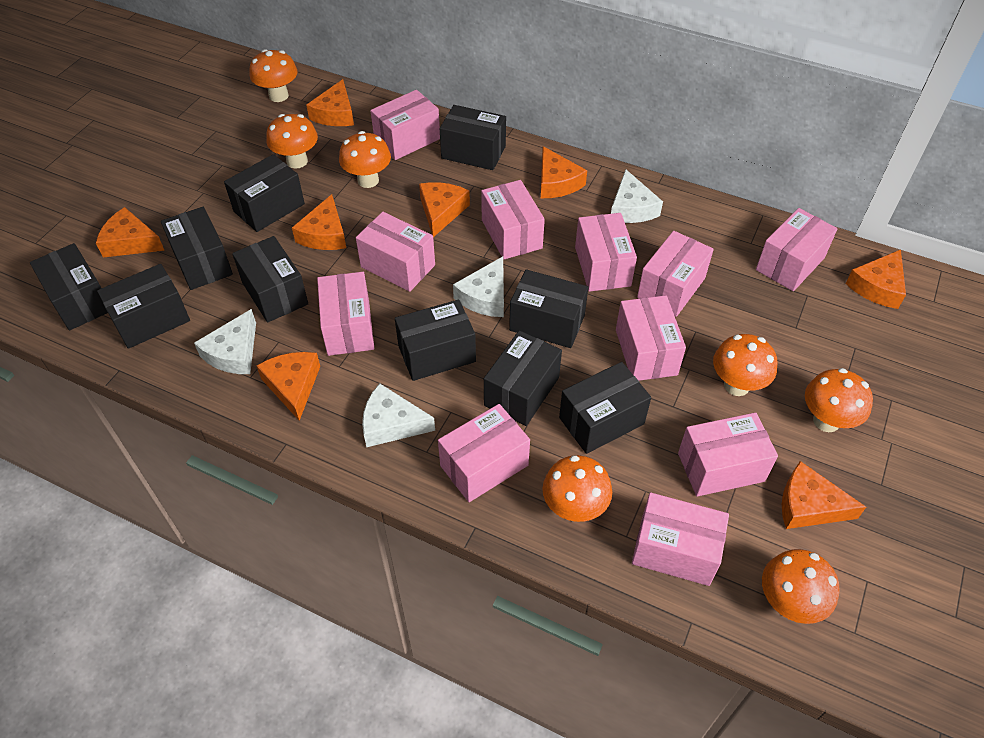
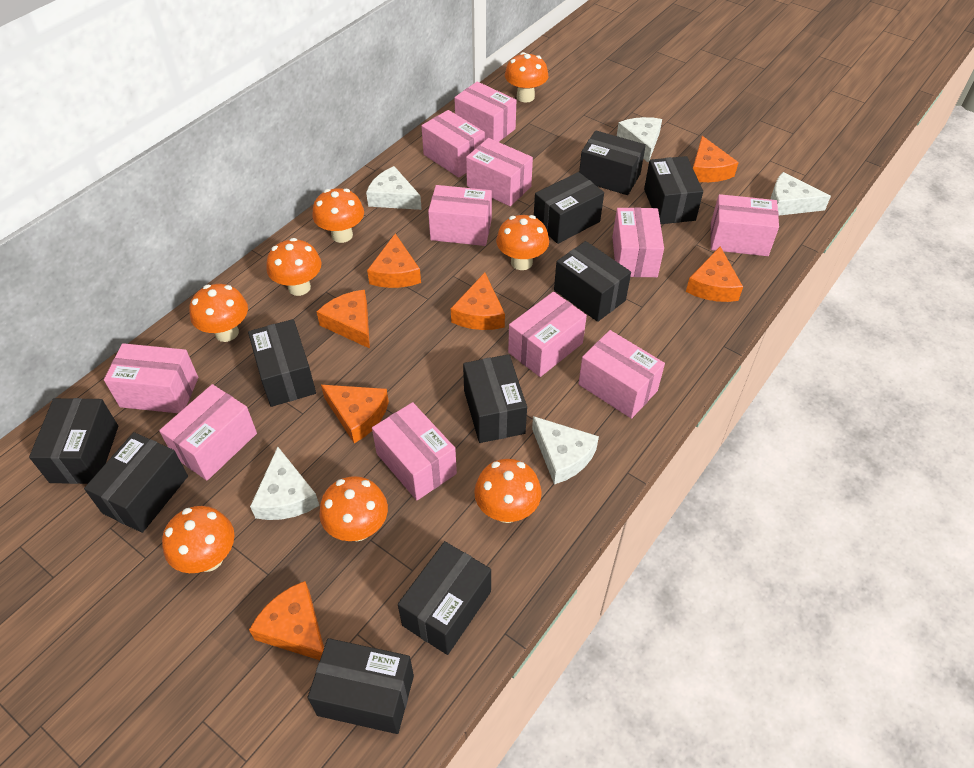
orange cheese: [96,207,165,257] [257,352,320,421] [292,194,346,250] [306,79,354,126] [419,182,470,237] [541,146,587,198] [782,461,866,529] [845,249,906,309] = 8 -> [249,581,324,660] [317,290,370,349] [321,385,389,443] [367,233,421,288] [451,272,505,330] [686,247,743,302] [693,136,739,182] = 7
orange mushroom: [249,49,297,102] [266,114,318,169] [339,131,391,188] [542,455,612,522] [713,334,777,396] [762,549,840,624] [805,368,873,432] = 7 -> [162,506,235,573] [189,284,248,342] [267,238,321,296] [312,188,364,243] [319,476,388,541] [474,459,542,523] [496,215,549,270] [505,52,548,103] = 8
white cheese: [194,309,256,374] [362,383,435,447] [453,256,504,317] [611,169,663,223] = 4 -> [250,447,319,520] [366,166,422,210] [532,416,599,484] [617,117,662,163] [771,172,831,216] = 5

